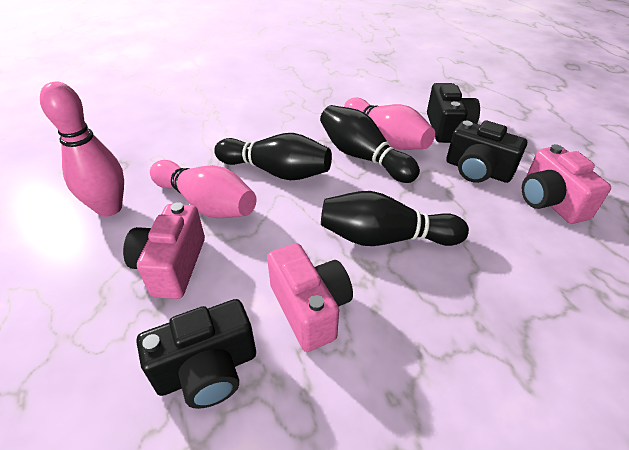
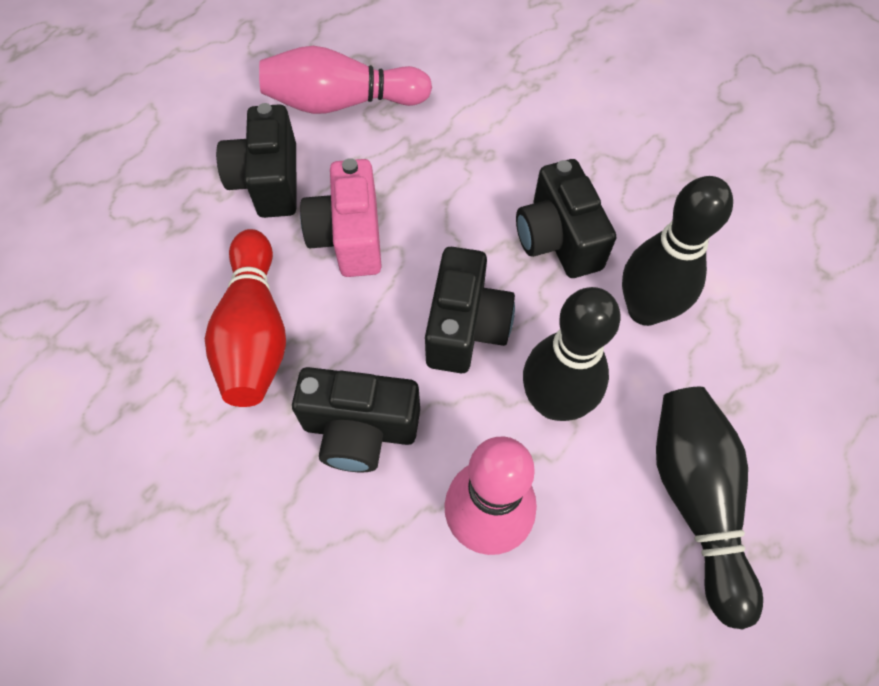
black camera: [137,299,256,409] [427,83,480,143] [446,121,527,183] = 3 -> [216,103,297,218] [292,367,420,472] [425,247,515,373] [516,159,616,278] = 4
pink bowling pin: [40,82,124,217] [150,160,256,218] [344,97,435,150] = 3 -> [259,46,432,114] [444,436,537,555] = 2
pink camera: [123,202,205,299] [267,243,353,352] [522,144,611,224] = 3 -> [300,158,382,277] = 1
red bowling pin: none = 0 -> [205,229,286,407] = 1

